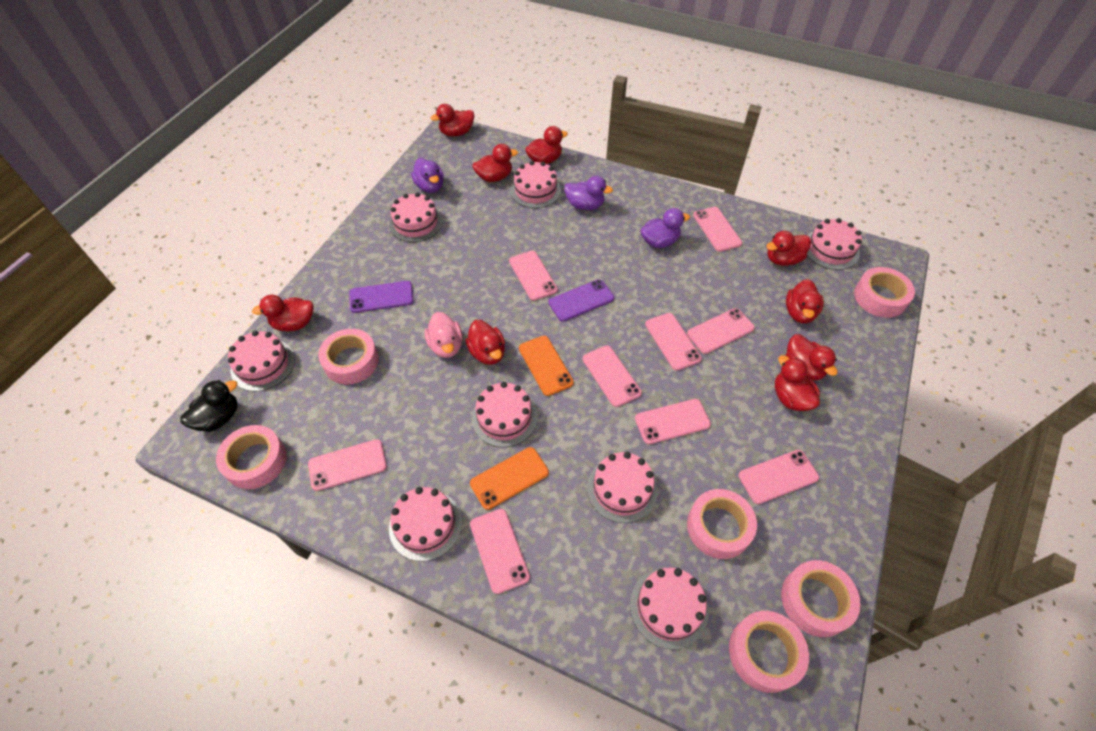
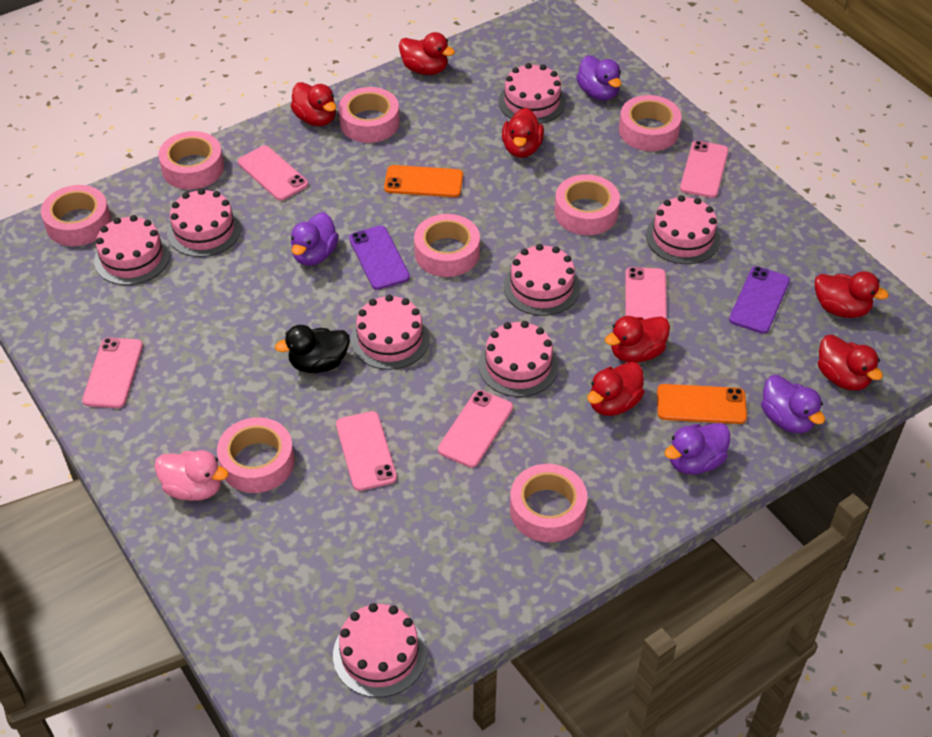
pink phone: [308,439,387,491] [470,509,530,594] [509,251,558,301] [582,345,642,407] [635,399,711,444] [645,313,702,371] [687,308,755,354] [693,207,742,252] [739,450,819,504] = 9 -> [82,337,143,408] [238,145,308,201] [336,411,397,491] [438,390,513,468] [625,267,667,319] [680,141,729,198] = 6
pink tape: [216,425,287,489] [318,329,379,384] [687,489,757,559] [729,611,809,693] [781,560,861,637] [854,267,915,318] = 6 -> [41,185,111,246] [158,131,224,190] [217,417,295,493] [338,87,400,143] [414,214,480,277] [510,464,587,542] [555,174,620,235] [619,95,681,151] = 8
purple duck: [411,158,444,193] [564,176,613,210] [640,208,690,248] = 3 -> [291,212,339,266] [576,55,621,101] [665,423,731,475] [761,375,825,433] = 4
red duck: [252,295,314,331] [431,104,474,136] [465,320,505,365] [473,144,518,182] [525,126,568,164] [766,231,811,266] [775,355,820,411] [785,334,838,381] [786,279,824,323] = 9 -> [290,82,336,126] [399,32,455,75] [502,108,544,158] [587,362,645,416] [605,316,670,363] [815,271,889,318] [818,335,883,390] = 7

